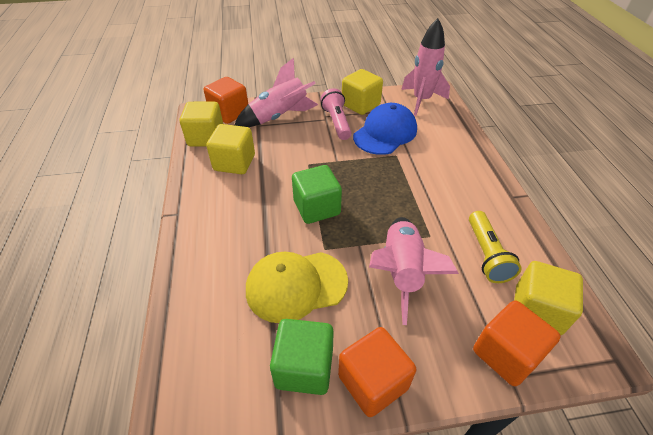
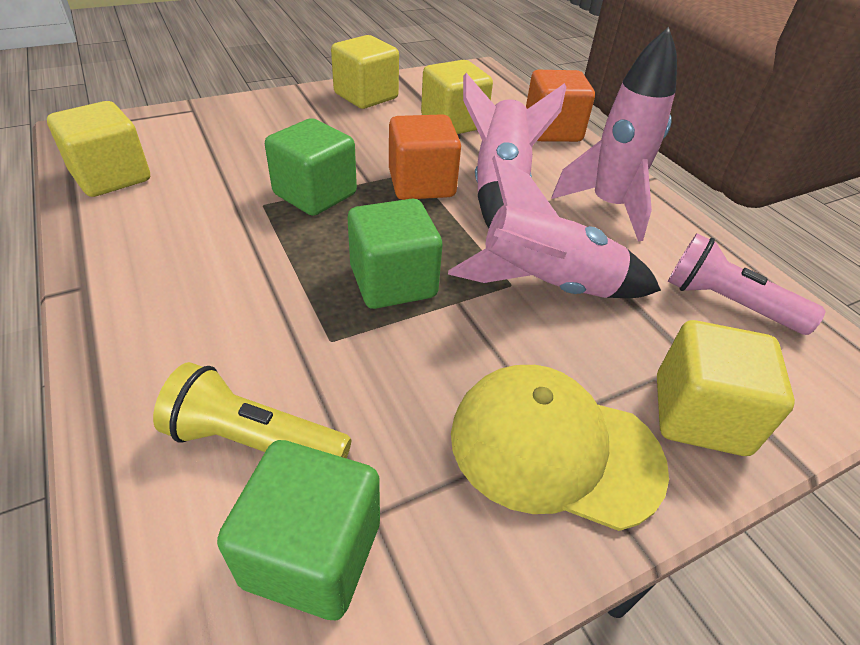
blue cap: [353,103,417,155] = 1 -> none = 0
green cube: [270,319,334,395] [292,165,342,224] = 2 -> [217,440,380,620] [265,118,357,216] [348,199,442,309] = 3
orange cube: [204,77,248,124] [338,327,416,417] [473,300,561,386] = 3 -> [389,114,461,200] [526,70,595,142] = 2

